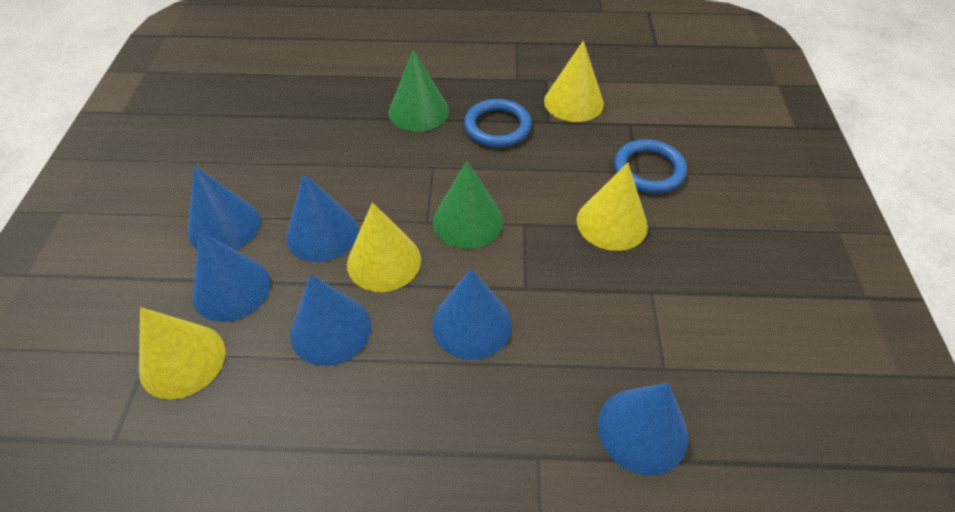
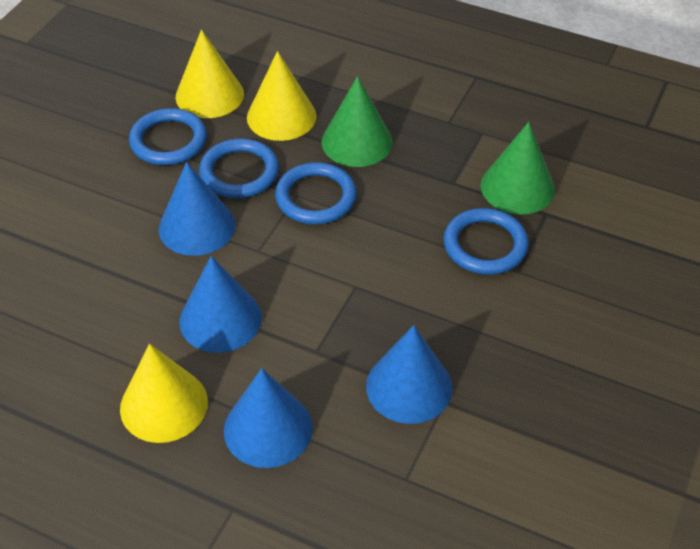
blue cone: [188,166,261,250] [192,231,271,322] [286,173,358,262] [290,274,371,366] [432,268,512,360] [598,383,689,475] = 6 -> [159,162,235,256] [179,256,262,353] [224,368,313,468] [366,325,453,424] = 4
blue ring: [464,99,532,147] [614,139,687,193] = 2 -> [129,108,207,165] [199,138,279,198] [275,162,357,224] [444,208,529,275] = 4
yellow cone: [139,307,226,399] [347,202,421,292] [544,41,604,122] [577,163,648,251] = 4 -> [120,344,208,443] [175,30,244,118] [247,51,316,141] = 3

